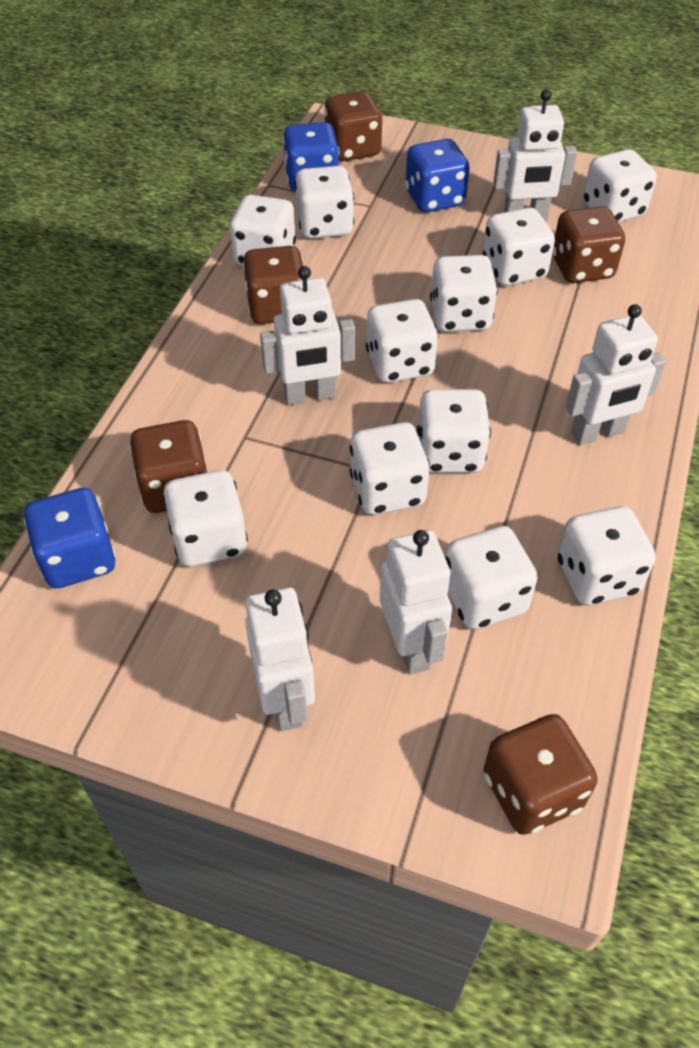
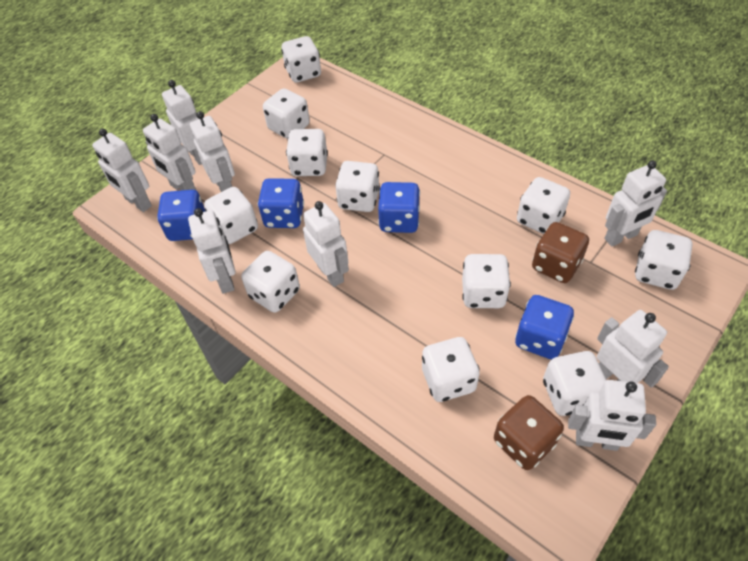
blue dice: [24,488,116,588] [283,122,339,192] [405,139,469,212] = 3 -> [157,190,205,241] [258,178,304,228] [378,182,420,233] [515,295,574,359] = 4
brown dice: [129,420,207,513] [243,246,303,324] [324,91,383,161] [484,714,598,835] [552,206,625,283] = 5 -> [494,395,564,470] [532,222,589,283] = 2
white robot: [245,587,315,731] [260,266,355,405] [380,530,452,674] [493,89,577,221] [566,304,666,445] = 5 -> [92,129,152,212] [143,114,196,190] [162,80,202,165] [188,208,235,294] [190,111,235,192] [303,201,349,287] [568,380,656,451] [597,310,669,388] [604,160,667,246] = 9

